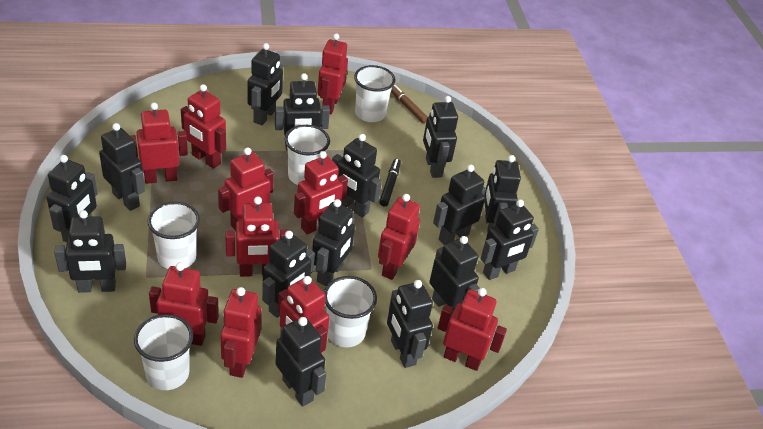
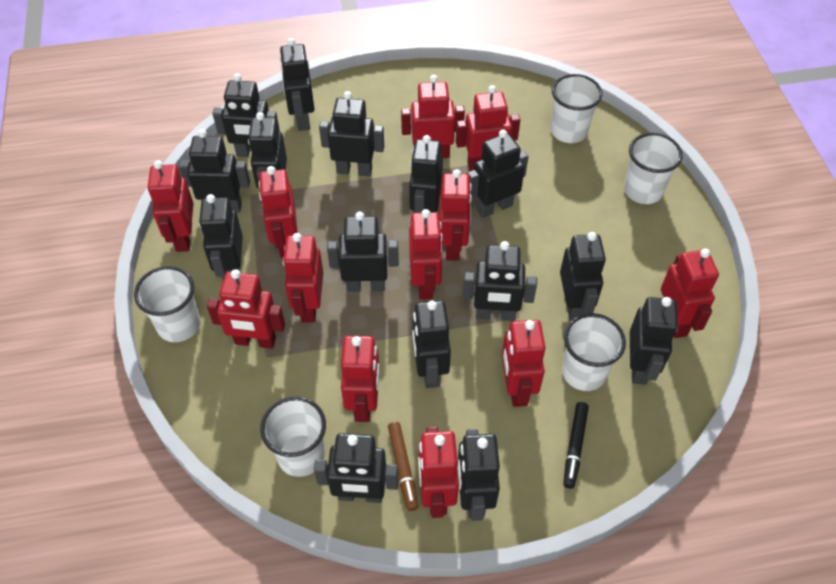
red robot: [131,103,188,184] [149,262,219,346] [181,84,226,169] [218,148,274,231] [220,287,261,378] [225,197,289,277] [278,276,329,353] [294,151,348,234] [318,33,348,114] [378,194,420,280] [438,288,507,371] = 11 -> [148,160,194,252] [207,269,285,349] [259,166,298,258] [283,233,323,322] [341,336,380,422] [401,75,465,158] [409,209,443,300] [418,426,459,518] [440,169,472,261] [456,85,520,171] [502,320,546,407] [661,249,719,338] = 12

